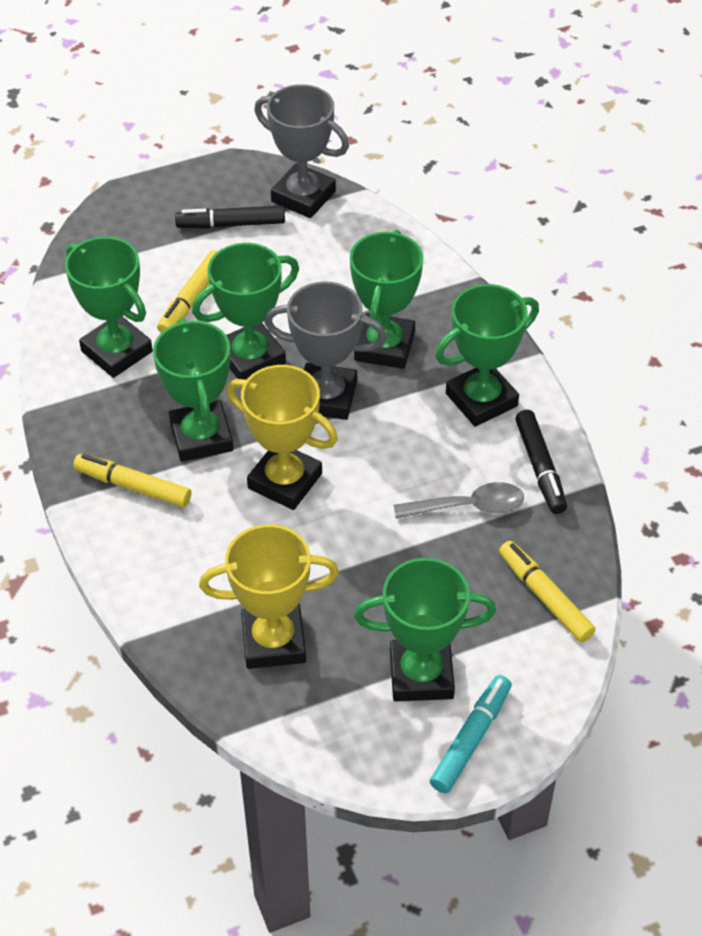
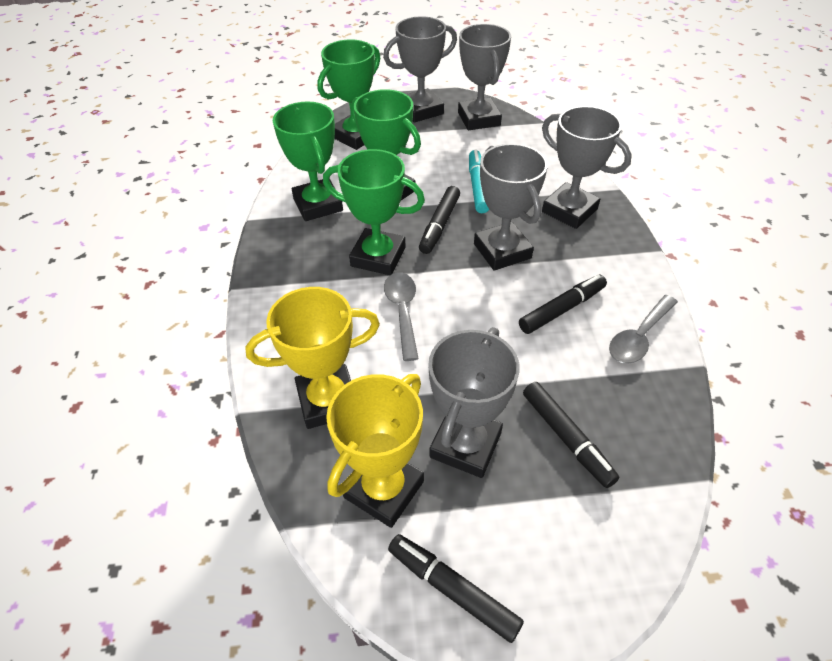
black marker: [175,205,285,228] [515,410,567,514] = 2 -> [388,534,524,643] [419,186,460,254] [519,274,607,334] [523,382,619,488] = 4
green trophy: [65,237,153,378] [153,318,233,462] [192,243,299,380] [350,229,423,369] [354,558,496,702] [435,284,539,427] = 6 -> [273,101,343,221] [317,39,380,150] [323,149,425,275] [351,89,421,200] = 4
grey spoon: [394,482,524,519] = 1 -> [384,272,419,361] [609,295,678,364] = 2
grey trophy: [254,84,349,218] [264,281,387,420] = 2 -> [383,16,457,123] [428,327,520,478] [458,24,511,131] [474,144,548,271] [542,106,632,229] = 5
yellow marker: [73,454,191,508] [157,250,218,333] [499,541,596,642] = 3 -> none = 0

